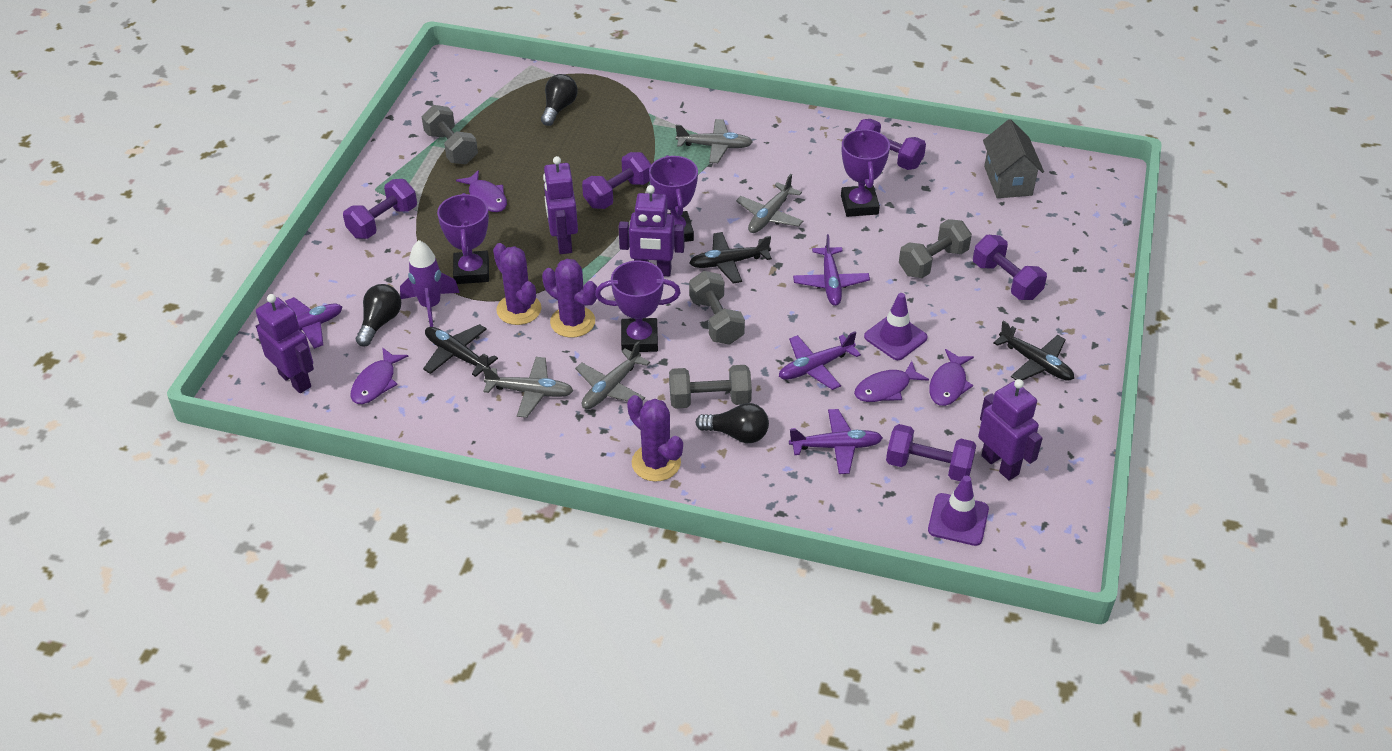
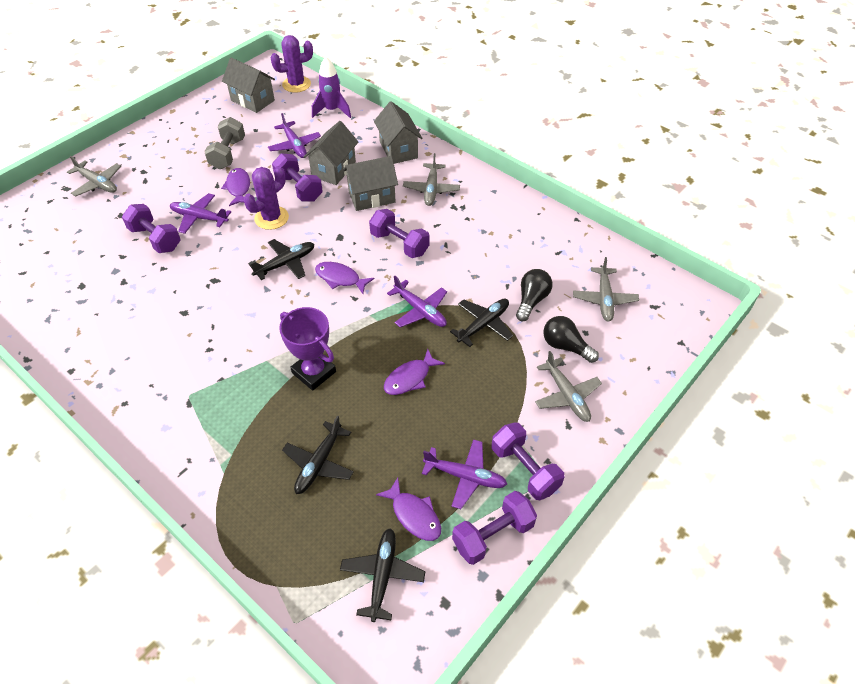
black light bulb: [356,284,401,347] [541,74,578,126] [695,403,769,443] = 3 -> [516,269,553,321] [543,316,599,363] = 2
black plane: [423,324,498,377] [689,232,772,283] [993,320,1074,381] = 3 -> [249,239,314,280] [282,415,354,494] [340,528,425,622] [450,299,513,347] = 4
grey dumbbell: [422,105,478,164] [669,365,752,409] [689,271,745,345] [899,219,972,278] = 4 -> [204,117,245,169] = 1
grey house: [983,119,1044,198] = 1 -> [222,58,275,113] [304,121,358,185] [343,156,398,211] [374,101,422,164] = 4
purple cactus: [493,243,541,325] [542,259,597,338] [627,395,683,482] = 3 -> [244,166,289,230] [271,35,313,93] = 2
purple robot: [256,294,314,393] [543,156,578,254] [619,185,684,276] [978,379,1043,480] = 4 -> none = 0
purple traffic cone: [864,293,928,360] [928,475,989,546] = 2 -> none = 0
purple trophy: [437,193,489,284] [595,260,681,352] [649,155,698,242] [841,129,890,217] = 4 -> [279,307,336,391] = 1

